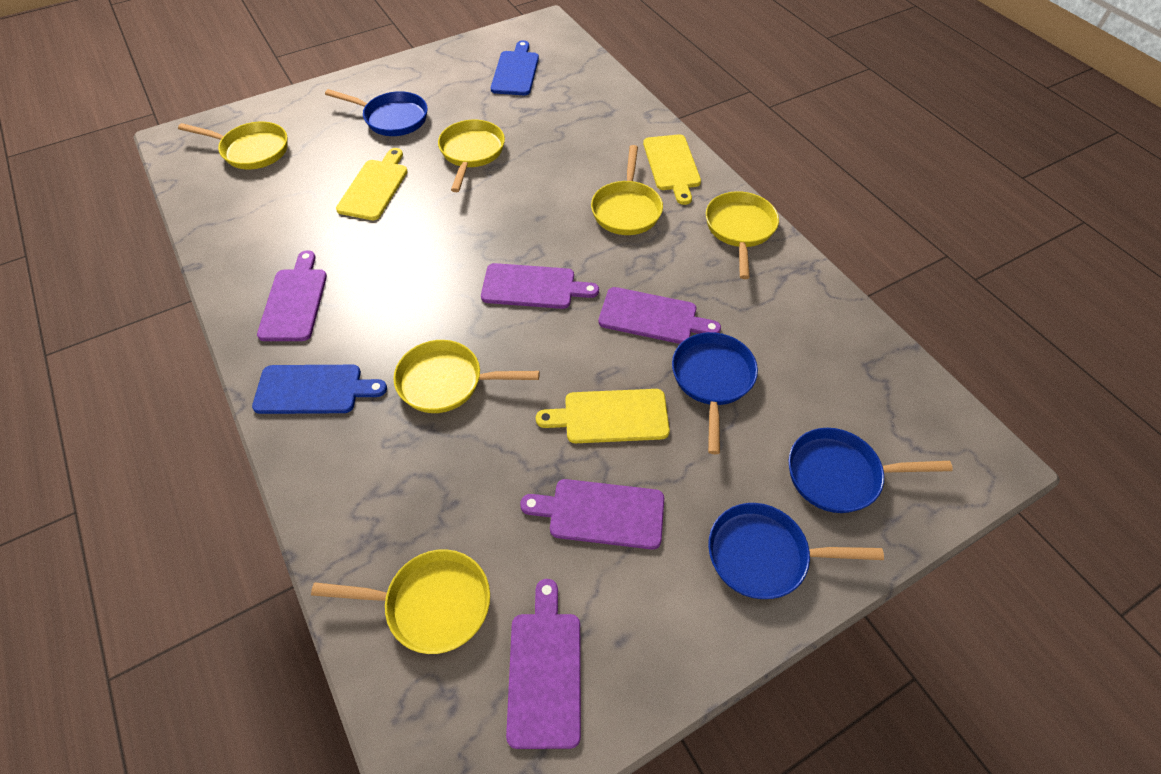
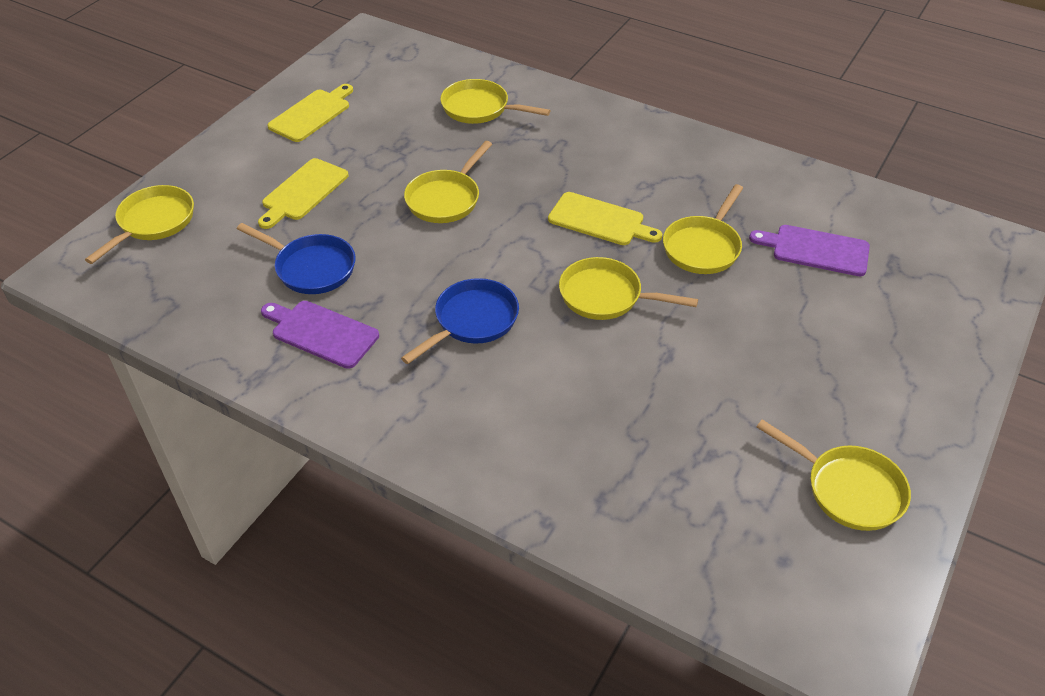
blue cutting board: [252,365,387,414] [491,40,539,95] = 2 -> none = 0
blue pan: [325,89,428,136] [672,332,758,454] [708,503,884,599] [788,428,953,513] = 4 -> [237,223,356,294] [401,278,519,364] = 2
purple cutting board: [257,250,327,341] [481,263,599,309] [506,579,581,749] [520,479,664,550] [598,287,721,344] = 5 -> [261,301,379,369] [749,225,870,276] = 2

